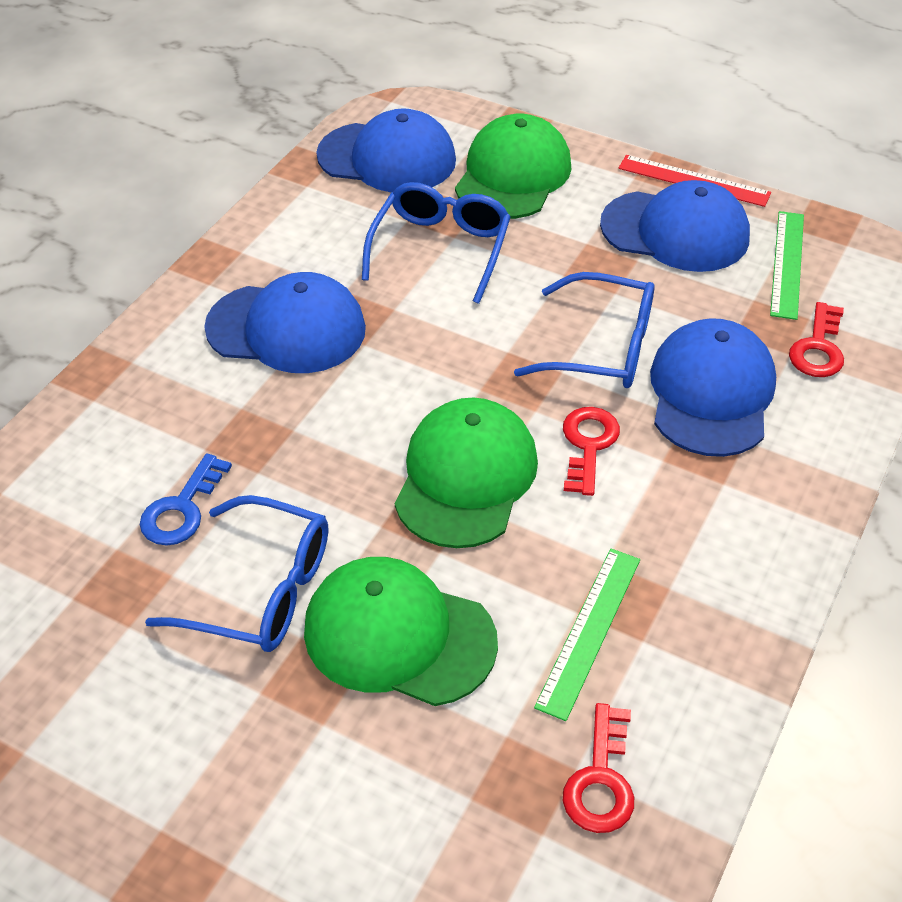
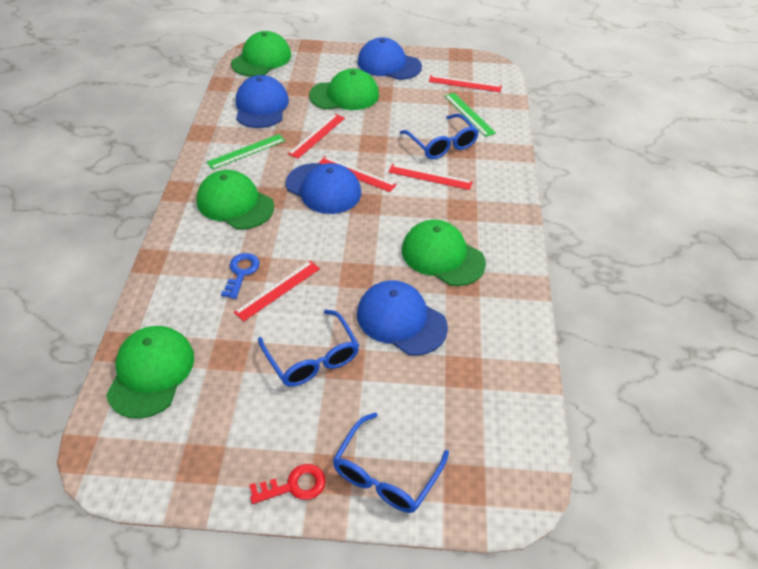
green cap: [304,557,498,706] [395,397,538,548] [455,113,572,219] = 3 -> [106,326,194,418] [196,170,274,229] [231,31,291,77] [309,69,379,110] [402,220,486,286] = 5
red key: [563,407,620,496] [563,703,634,833] [789,302,844,377] = 3 -> [249,464,326,504] = 1
red ruler: [618,155,771,207] = 1 -> [234,261,320,321] [288,114,345,158] [319,156,397,192] [389,164,473,190] [429,75,502,92] = 5

